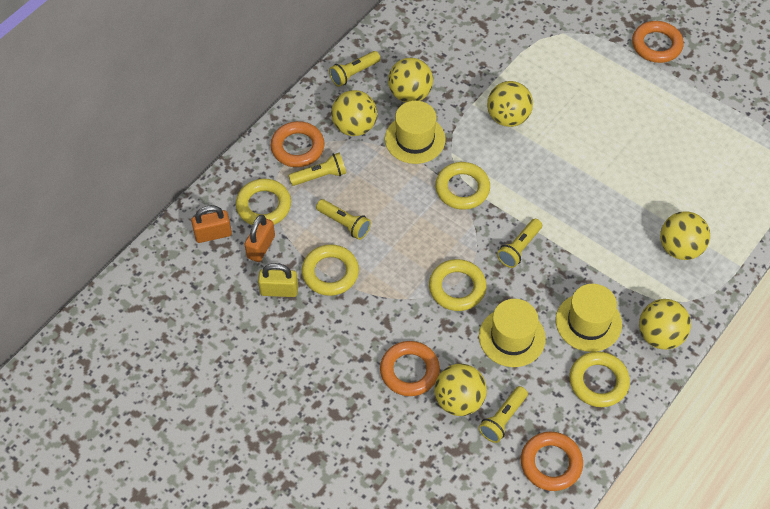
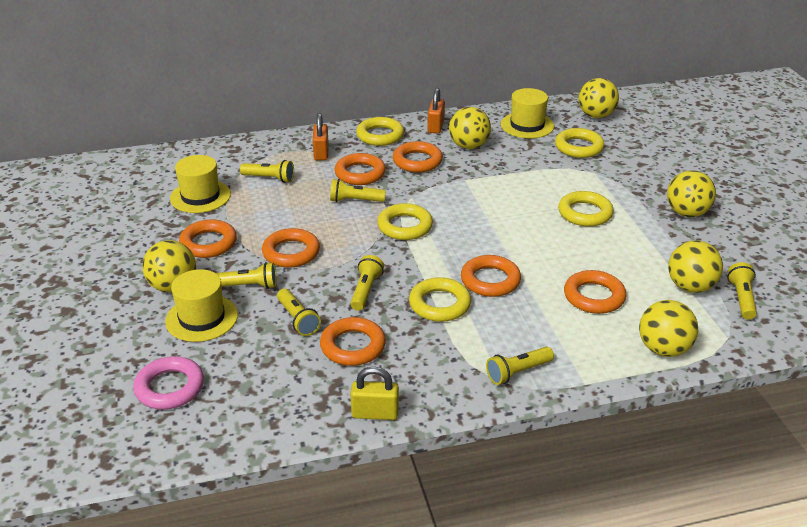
orange ring: [271,121,325,167] [380,341,440,396] [521,431,583,491] [632,21,684,63] = 4 -> [179,219,237,258] [262,228,320,268] [320,317,386,366] [335,153,386,185] [393,141,443,172] [461,255,521,297] [564,270,626,314] = 7
pink ring: none = 0 -> [133,356,204,410] = 1
yellow flashlight: [289,153,346,186] [316,199,371,240] [329,51,381,87] [479,386,528,443] [497,219,542,268] = 5 -> [216,262,277,289] [240,160,294,183] [277,288,321,336] [330,179,386,202] [350,255,384,311] [486,347,554,385] [727,262,757,319] = 7

